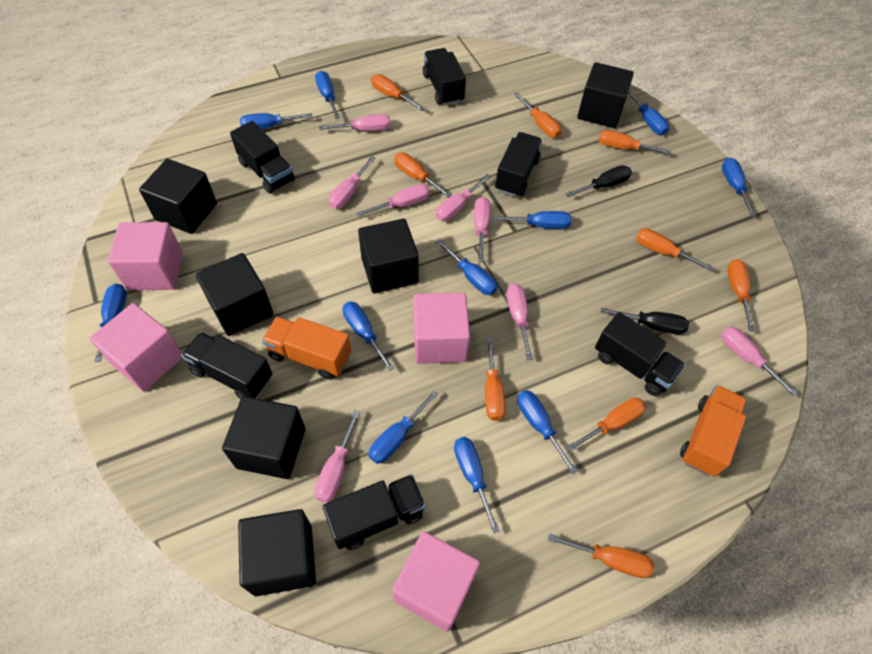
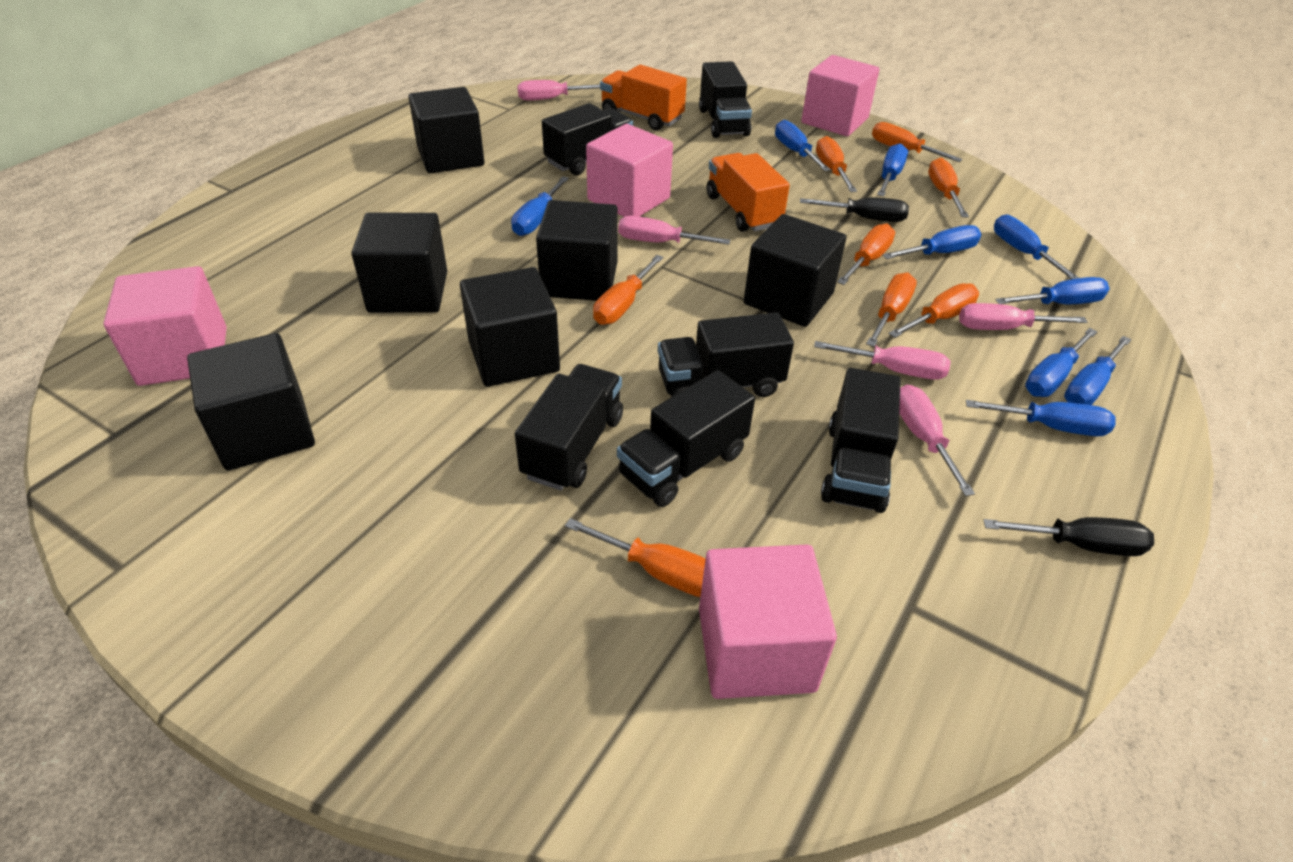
blue screwdriver: [94,283,127,362] [240,113,313,129] [315,71,340,119] [342,301,394,371] [369,390,438,464] [436,239,497,295] [454,437,500,534] [493,211,572,229] [517,390,577,474] [628,90,669,135] [722,158,756,217] = 11 -> [511,176,569,236] [775,120,831,171] [877,143,908,197] [883,225,982,259] [966,400,1116,436] [994,215,1079,279] [995,277,1109,305] [1025,328,1098,397] [1064,336,1131,405] = 9
orange screwdriver: [371,74,425,111] [394,153,452,198] [485,337,506,421] [514,93,562,138] [548,533,654,578] [566,397,646,452] [599,130,671,155] [636,228,714,271] [727,259,755,332] = 9 -> [565,518,706,597] [593,255,663,325] [816,136,857,192] [837,224,895,285] [866,273,917,347] [872,122,962,162] [888,283,979,338] [928,158,969,217] = 8
pink screwdriver: [314,410,360,503] [319,114,391,131] [329,156,376,209] [357,184,430,217] [435,174,491,221] [474,197,490,262] [507,283,533,360] [721,327,798,396] = 8 -> [517,80,600,101] [618,216,730,245] [814,341,951,380] [899,385,975,496] [959,303,1087,330] = 5

